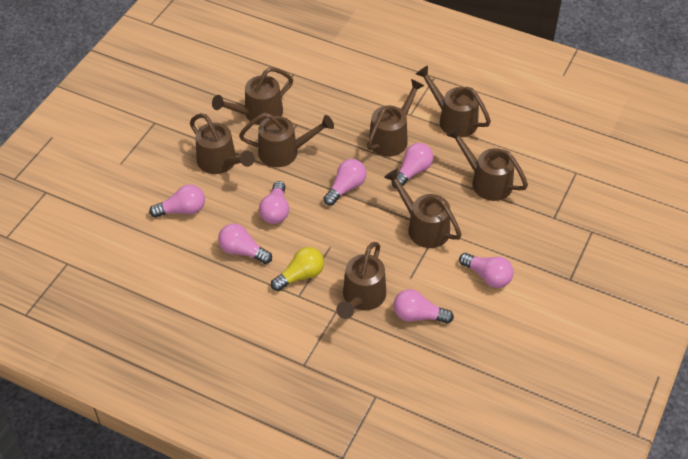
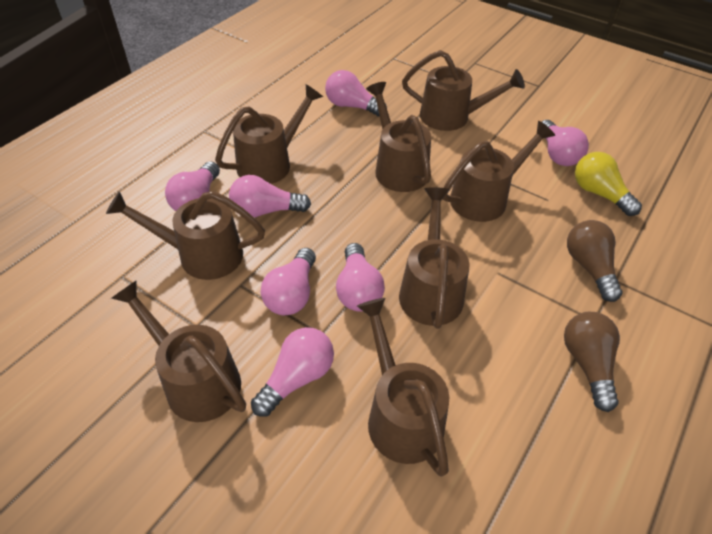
brown light bulb: none = 0 -> [564,312,620,412] [567,220,622,302] = 2

